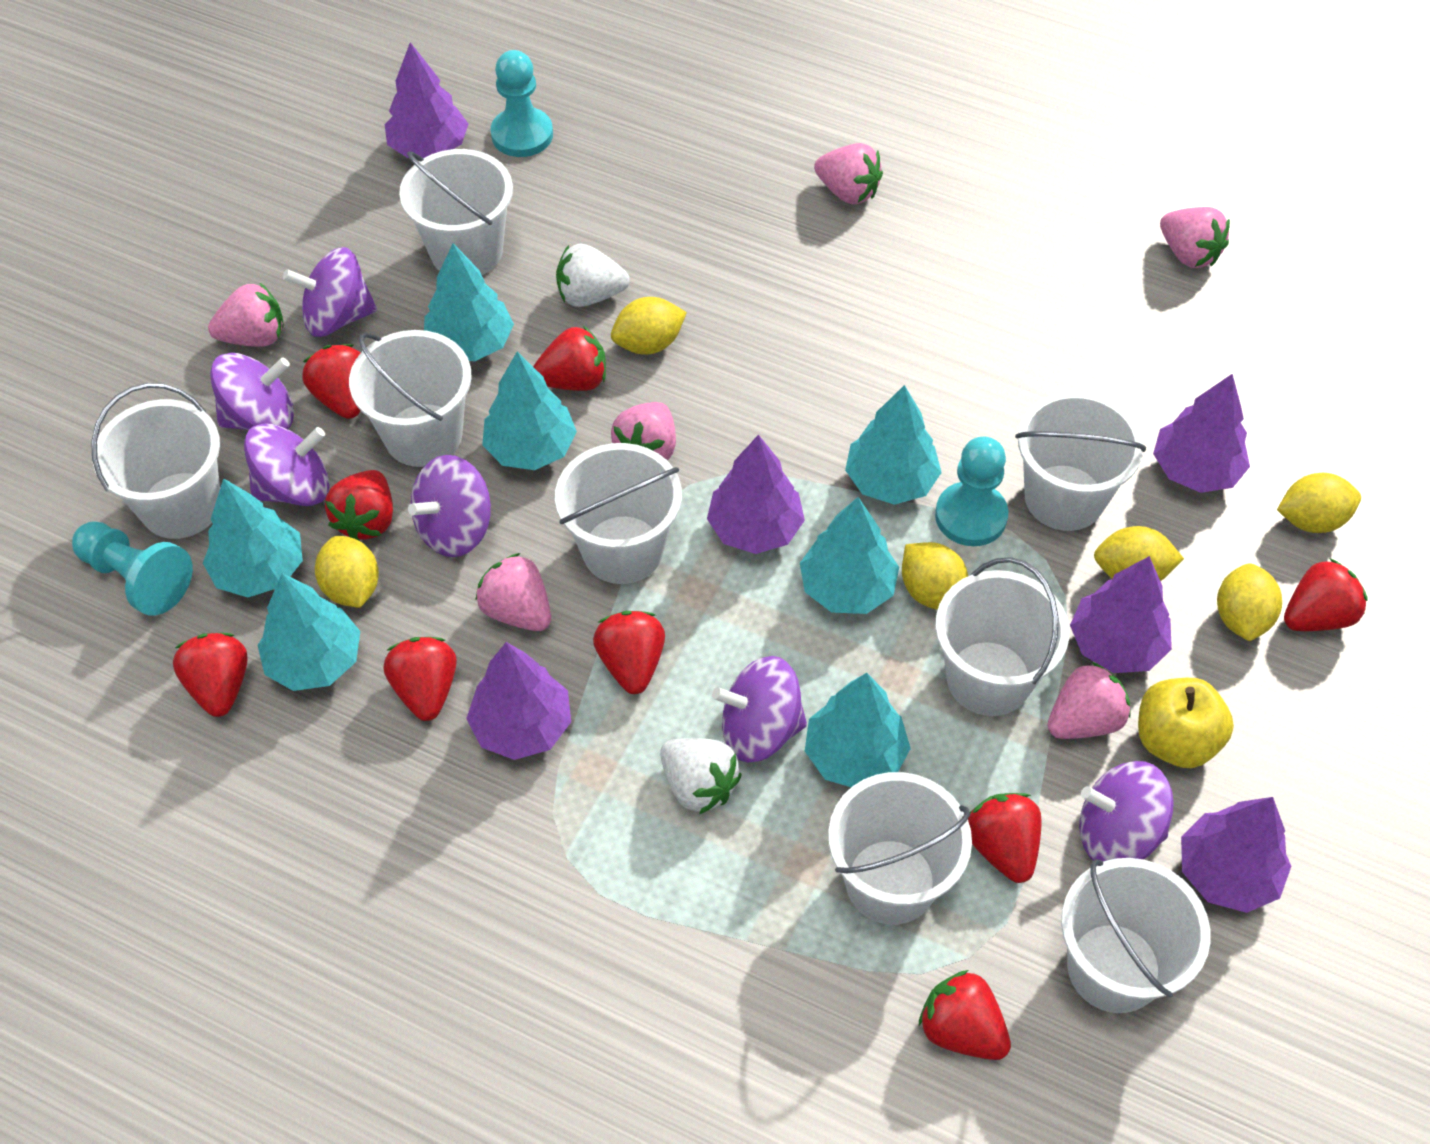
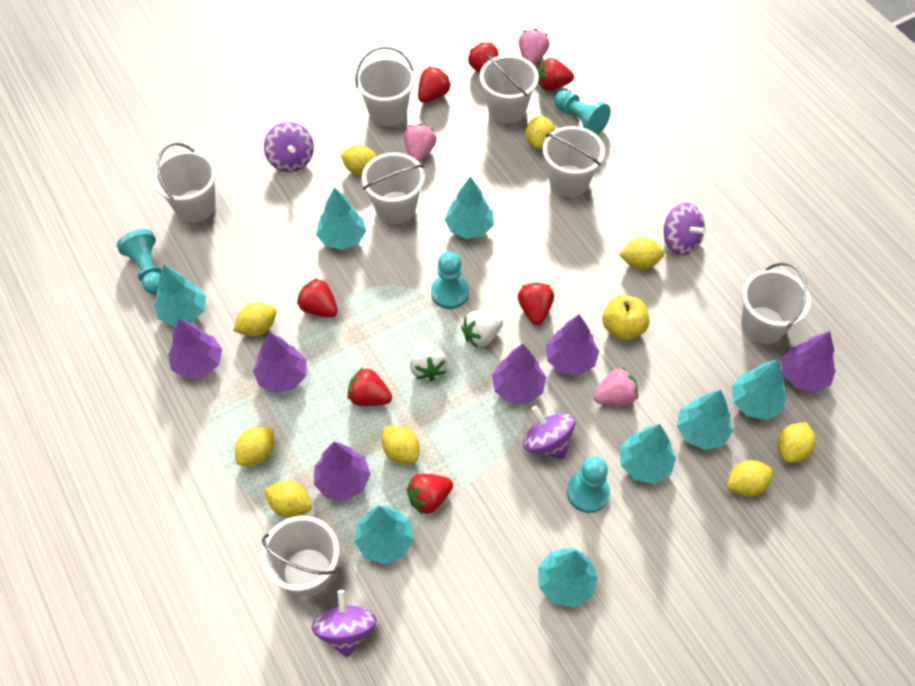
pink strawberry: [208,283,284,347] [475,553,551,631] [611,402,676,461] [814,143,883,205] [1047,662,1131,739] [1160,207,1230,268] = 6 -> [404,124,437,162] [519,29,550,65] [593,367,638,406] = 3
purple spinning top: [210,353,294,430] [244,424,329,506] [283,247,377,337] [408,455,491,557] [712,656,807,763] [1079,761,1174,862] = 6 -> [264,122,314,172] [311,590,377,658] [523,406,575,460] [664,203,706,255] = 4
red strawberry: [173,633,248,717] [302,344,361,419] [325,470,393,541] [383,637,457,721] [533,326,606,391] [593,611,665,694] [919,970,1011,1060] [968,793,1042,883] [1284,558,1368,631] = 9 -> [297,278,338,317] [348,368,392,406] [407,474,453,515] [418,67,451,103] [468,43,499,73] [518,282,554,325] [538,58,574,91] = 7
turquoise pawn: [72,521,193,616] [490,50,553,157] [935,437,1008,546] = 3 -> [117,229,162,294] [431,252,469,309] [554,90,611,135] [567,456,610,513] = 4
turquoise tree: [203,478,303,597] [257,573,360,691] [424,243,514,361] [482,352,577,470] [800,497,899,614] [805,673,911,787] [845,385,942,505] = 7 -> [154,265,206,326] [316,187,366,250] [355,506,414,564] [444,176,494,239] [538,548,598,607] [620,424,676,484] [677,390,733,450] [732,359,787,420] = 8
white bucket: [91,383,220,539] [349,330,472,467] [399,149,513,275] [555,443,682,584] [828,772,972,925] [935,557,1070,716] [1015,392,1146,531] [1061,858,1211,1013] = 8 -> [153,142,217,222] [261,516,339,597] [355,46,415,126] [362,152,425,224] [480,54,539,124] [543,126,605,197] [741,263,811,344] = 7
yellow lemon: [315,536,379,608] [611,297,687,355] [902,542,968,610] [1094,526,1184,581] [1217,563,1282,642] [1277,473,1361,533] = 6 -> [233,303,276,336] [235,427,274,466] [265,481,312,518] [341,145,377,176] [382,426,420,464] [526,116,555,149] [619,238,664,269] [726,460,773,497] [778,422,815,463] = 9

